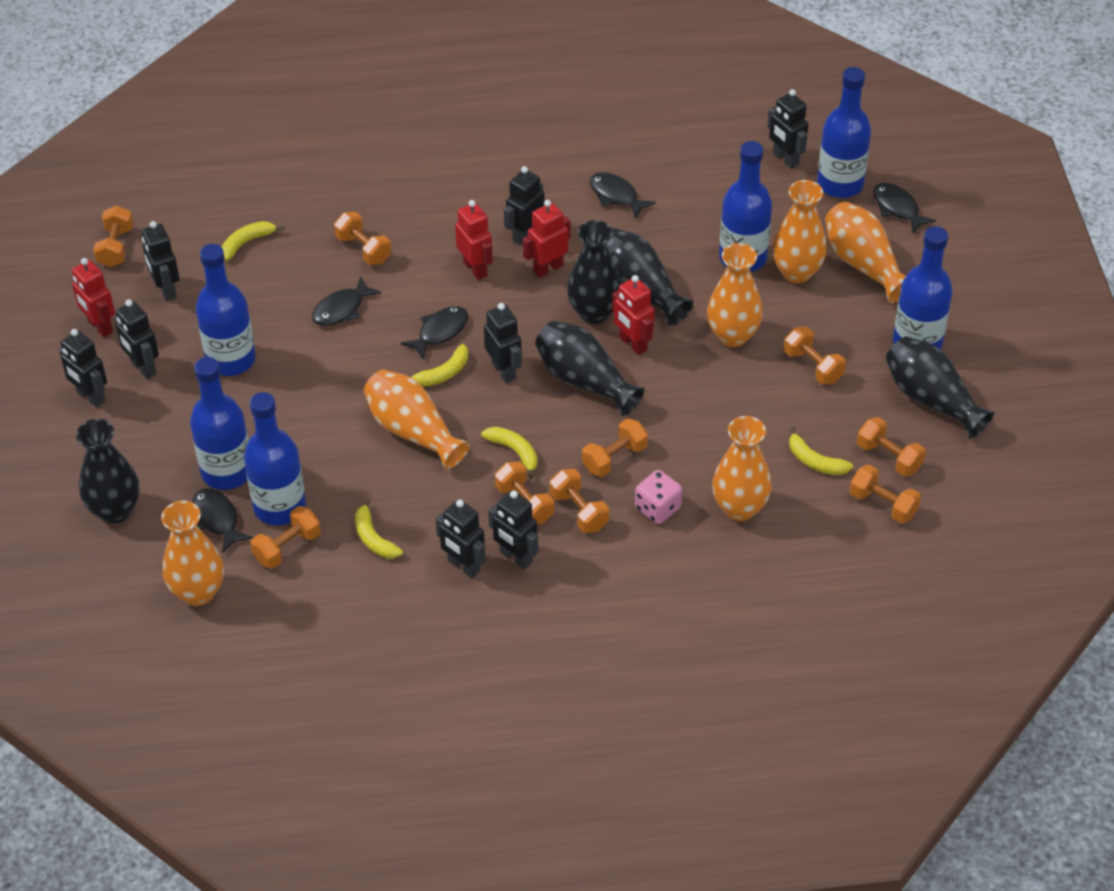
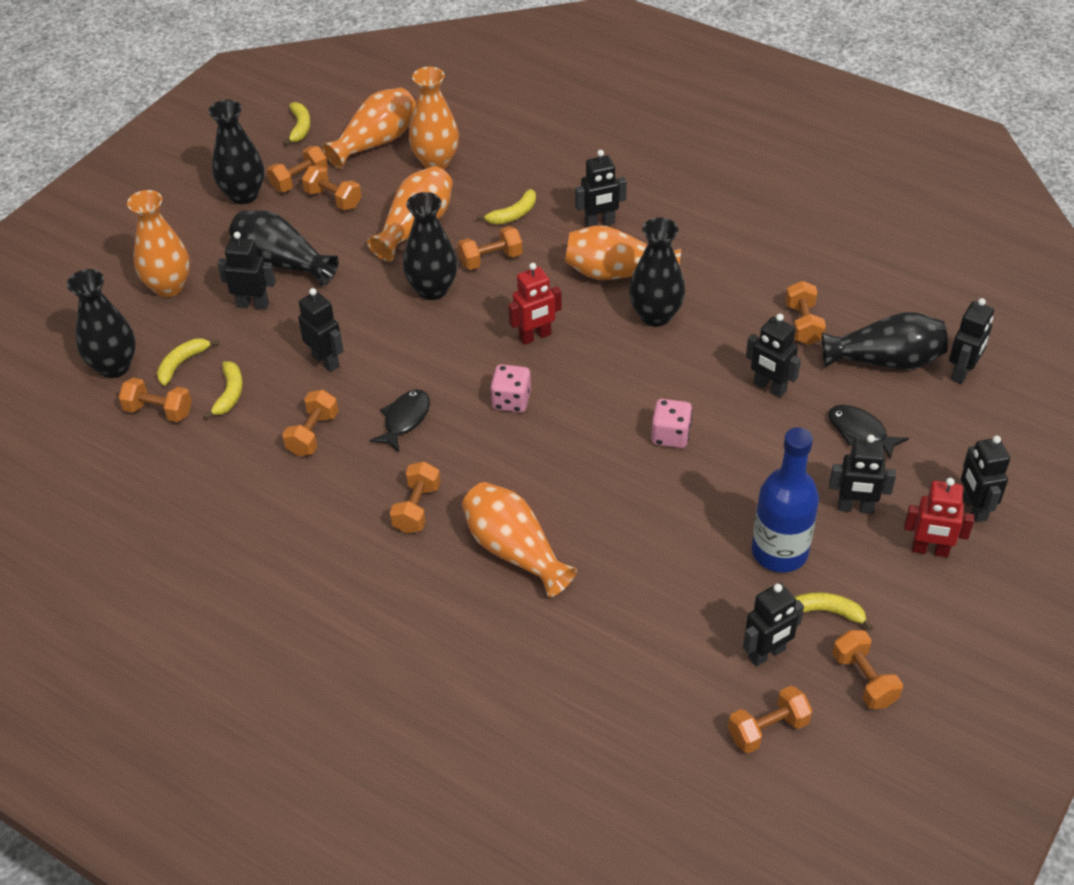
black fish: [192,488,253,553] [312,276,381,326] [401,306,468,359] [590,172,656,219] [873,183,936,234] = 5 -> [369,390,430,452] [828,405,909,459] = 2
black vase: [76,419,140,524] [535,321,645,416] [567,220,622,324] [606,228,694,326] [886,336,994,439] = 5 -> [67,269,136,378] [209,100,264,204] [229,210,339,286] [403,192,458,300] [629,217,685,327] [822,312,948,370] = 6
blue bottle: [190,357,249,490] [196,244,256,376] [244,392,306,525] [719,141,772,272] [817,67,871,198] [893,226,953,350] = 6 -> [752,427,819,573] = 1
pink dice: [635,470,682,524] = 1 -> [490,364,531,412] [651,399,693,448] = 2
red robot: [72,258,115,337] [455,200,493,280] [523,200,570,278] [612,275,654,355] = 4 -> [508,263,562,345] [904,478,974,557] = 2

